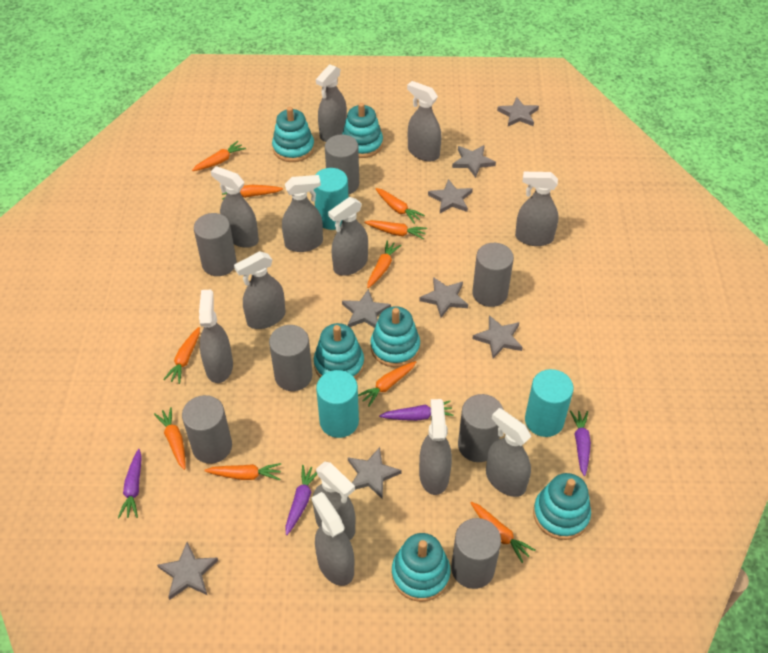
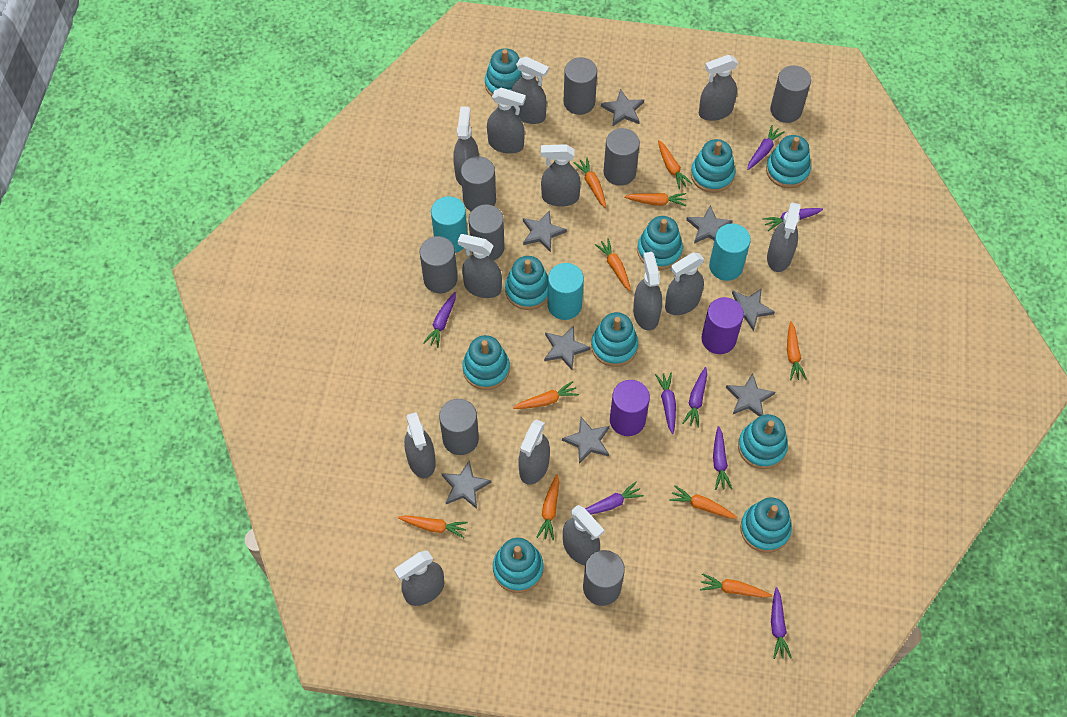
grey cylinder: [182,395,232,464] [194,213,237,276] [269,325,313,391] [325,134,359,195] [451,518,501,589] [458,394,504,462] [472,243,514,307] = 7 -> [420,236,458,293] [439,399,479,455] [461,156,496,211] [469,204,504,260] [564,57,597,115] [583,550,625,606] [604,128,640,186] [770,65,811,123] = 8
grey spray bottle: [199,290,233,383] [211,166,259,248] [234,251,285,329] [282,175,323,252] [311,492,354,586] [313,461,356,540] [316,64,347,142] [328,197,368,276] [407,81,442,161] [419,399,452,495] [486,408,531,497] [515,172,559,246] = 12 -> [394,551,444,606] [404,412,436,478] [453,106,479,186] [458,234,502,298] [487,88,526,154] [511,57,549,124] [518,419,550,485] [541,144,581,207] [563,505,604,565] [633,252,662,331] [665,253,705,315] [699,55,738,121] [767,203,801,272] = 13
purple carrot: [118,449,142,518] [285,465,317,535] [379,401,453,421] [570,410,591,476] = 4 -> [423,292,456,348] [585,482,644,515] [655,373,676,434] [683,367,707,428] [713,426,732,490] [747,125,785,170] [762,208,823,231] [771,587,792,659] = 8
purple cylinder: none = 0 -> [610,380,650,436] [701,297,744,354] = 2
turquoise stacking toy: [272,107,314,162] [314,323,364,380] [342,103,383,158] [370,306,420,367] [392,533,450,602] [533,473,591,540] = 6 -> [462,335,510,390] [485,48,522,97] [493,538,544,593] [505,256,548,310] [591,312,638,367] [637,216,683,270] [691,139,735,193] [738,414,788,469] [740,498,792,553] [766,135,811,188] = 10

